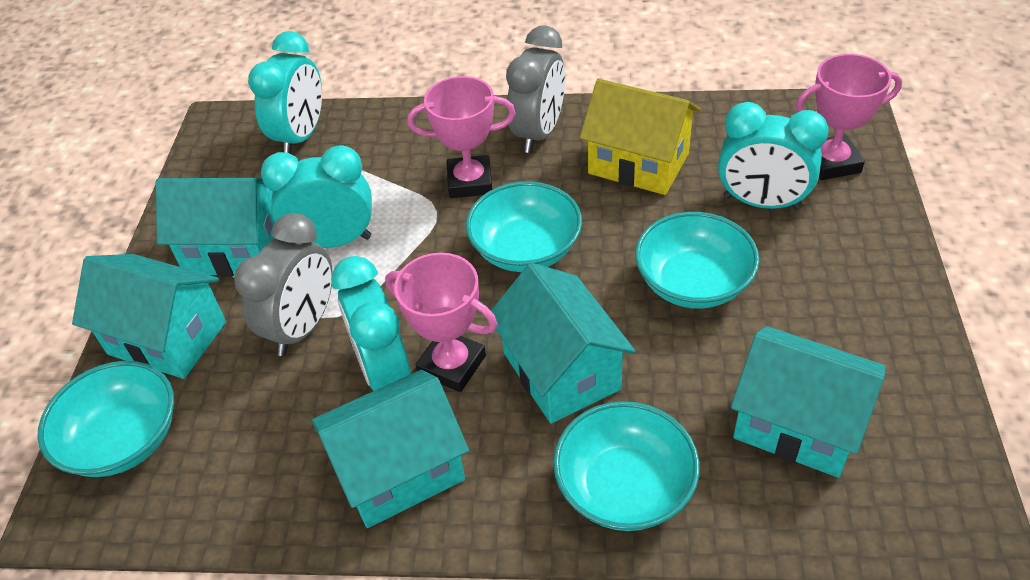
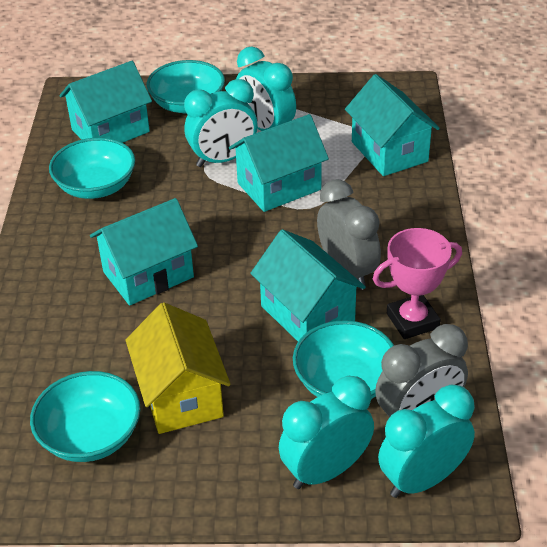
pink trophy: [385,252,498,392] [407,76,516,198] [795,54,902,180] = 3 -> [373,228,462,339] = 1

